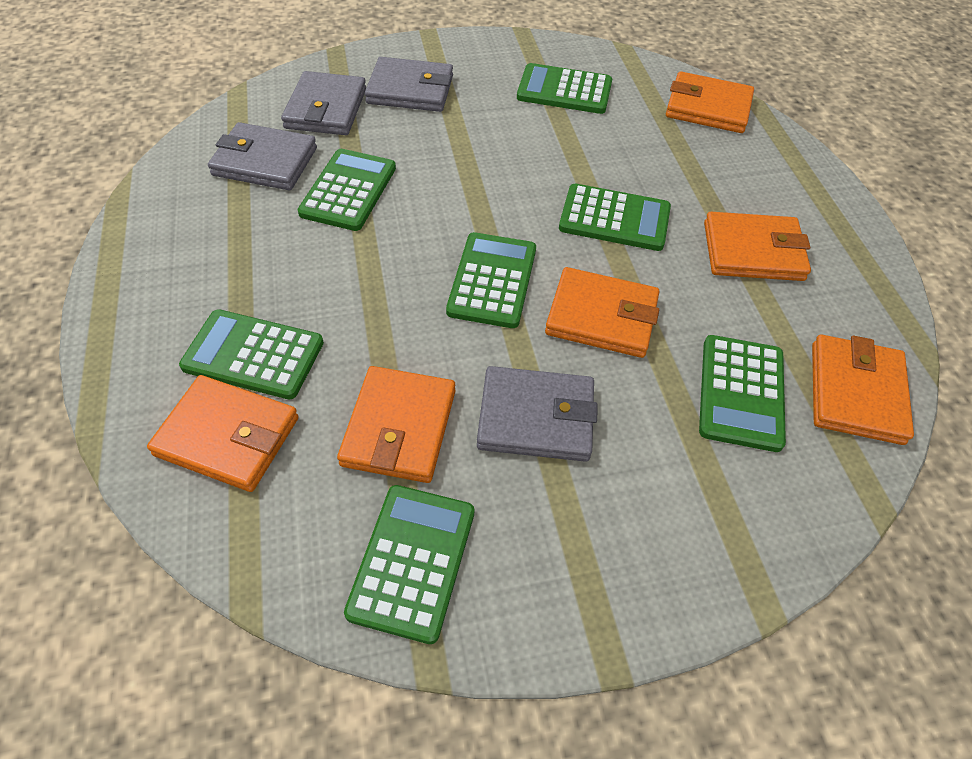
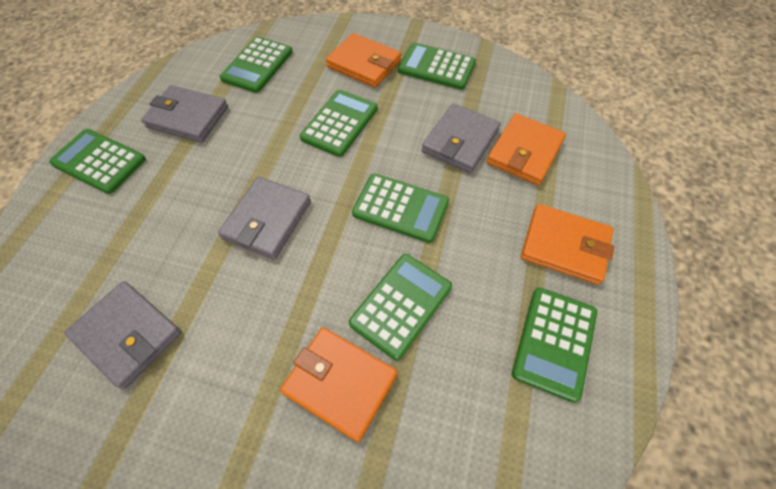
orange wallet: [147,375,299,492] [337,366,455,483] [545,267,659,358] [666,71,754,133] [704,212,811,281] [812,335,914,445] = 6 -> [280,327,397,442] [326,33,401,88] [487,113,566,185] [521,204,614,285] = 4

